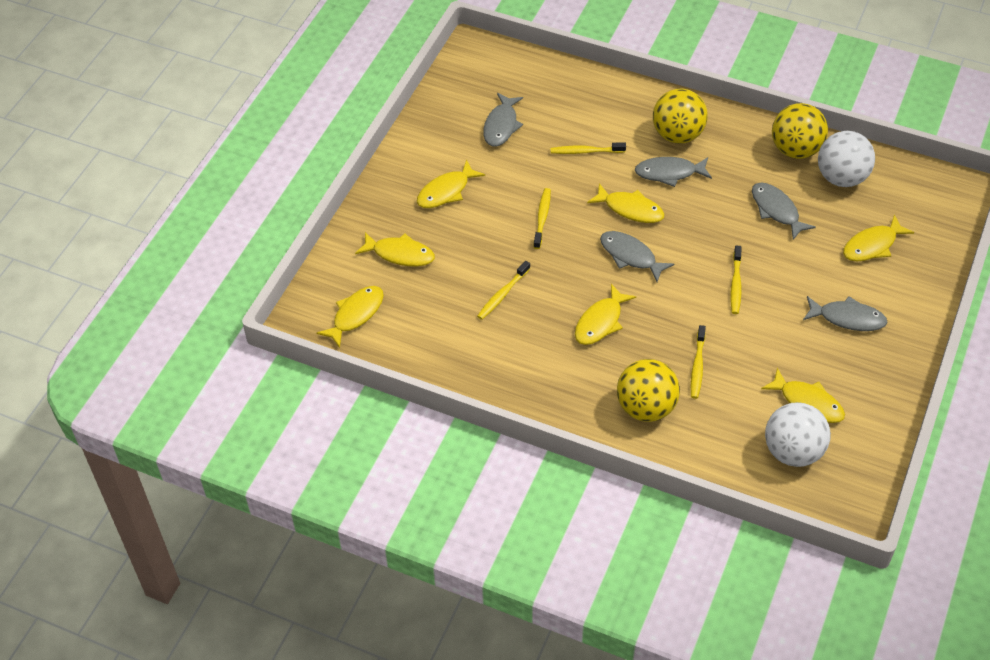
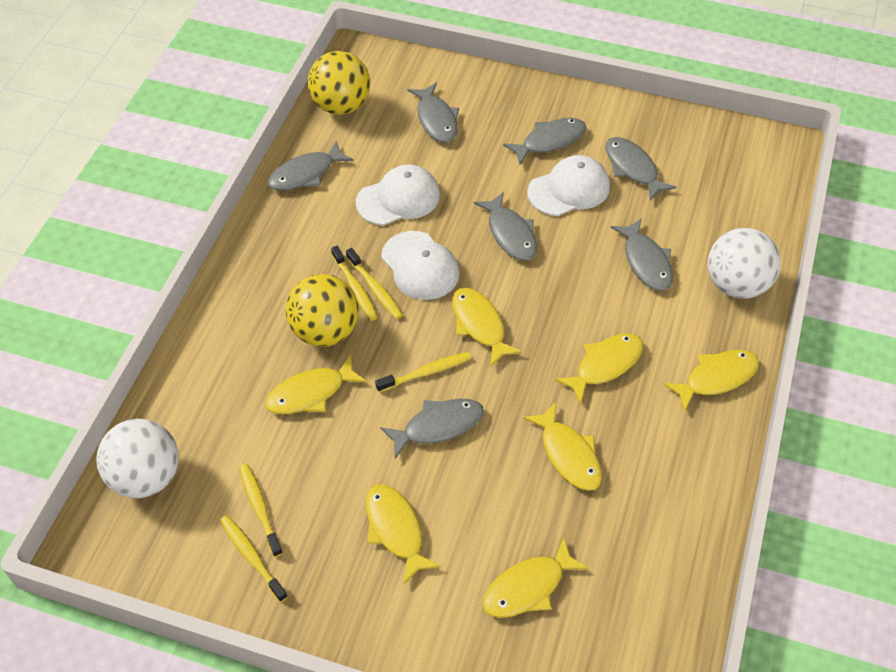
grey fish: [483,93,523,147] [600,231,674,282] [635,157,712,187] [752,182,816,240] [803,296,887,331] = 5 -> [268,141,354,191] [380,399,484,459] [407,83,459,143] [474,192,537,261] [503,118,586,165] [605,137,676,201] [610,218,673,291] = 7
white cap: none = 0 -> [356,164,440,226] [381,231,460,300] [527,155,610,216] = 3
yellow ball: [617,359,680,422] [653,89,708,144] [772,103,828,159] = 3 -> [286,274,359,347] [308,51,370,115] = 2

